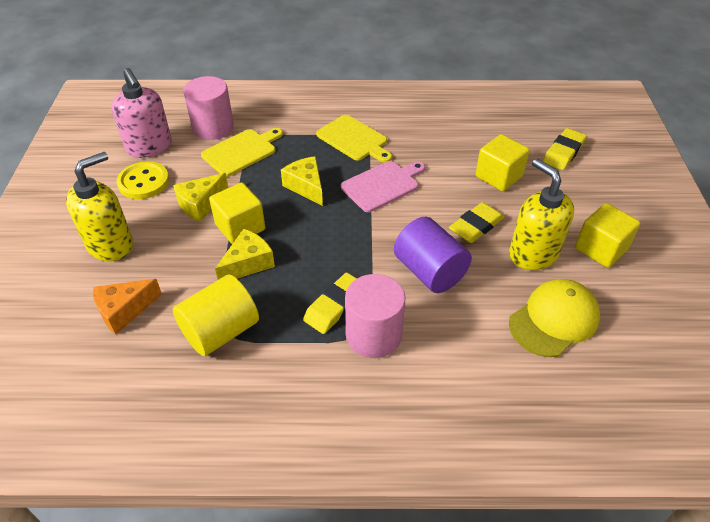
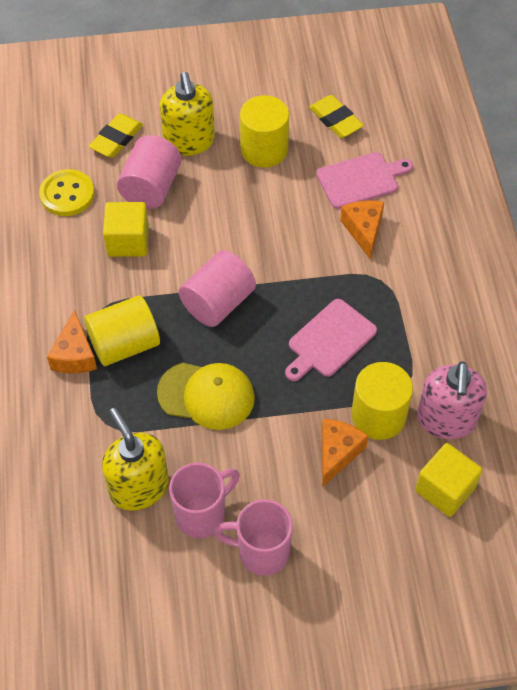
orange cheese: [93,279,162,334] = 1 -> [47,310,97,373] [322,419,368,487] [340,200,384,259] = 3
pink cutting board: [341,161,425,212] = 1 -> [285,299,377,381] [316,152,413,209] = 2
pink mug: none = 0 -> [169,462,240,539] [213,499,293,576] = 2
purple cylinder: [394,217,472,293] = 1 -> none = 0
yellow cheese: [173,173,228,222] [215,229,275,280] [281,156,323,206] = 3 -> none = 0
yellow cube: [209,183,265,244] [475,134,530,191] [575,203,641,268] = 3 -> [103,202,149,257] [415,443,482,517] = 2
yellow cutting board: [201,128,283,177] [316,115,392,163] = 2 -> none = 0
yellow cylinder: [173,275,259,356] = 1 -> [84,295,160,366] [240,95,289,168] [351,362,413,440] = 3
yellow eraser: [303,273,357,334] [449,202,504,243] [543,128,587,170] = 3 -> [89,113,143,158] [309,95,364,138] = 2

